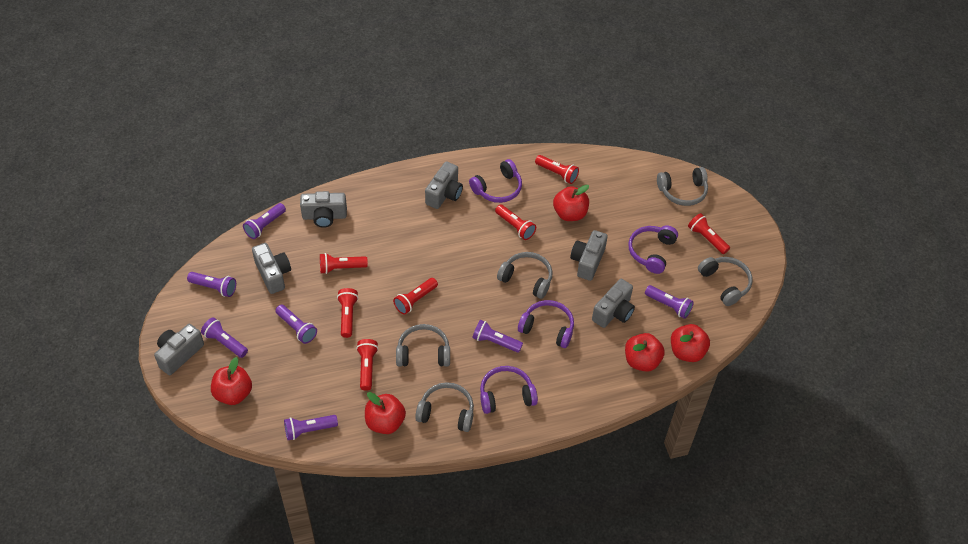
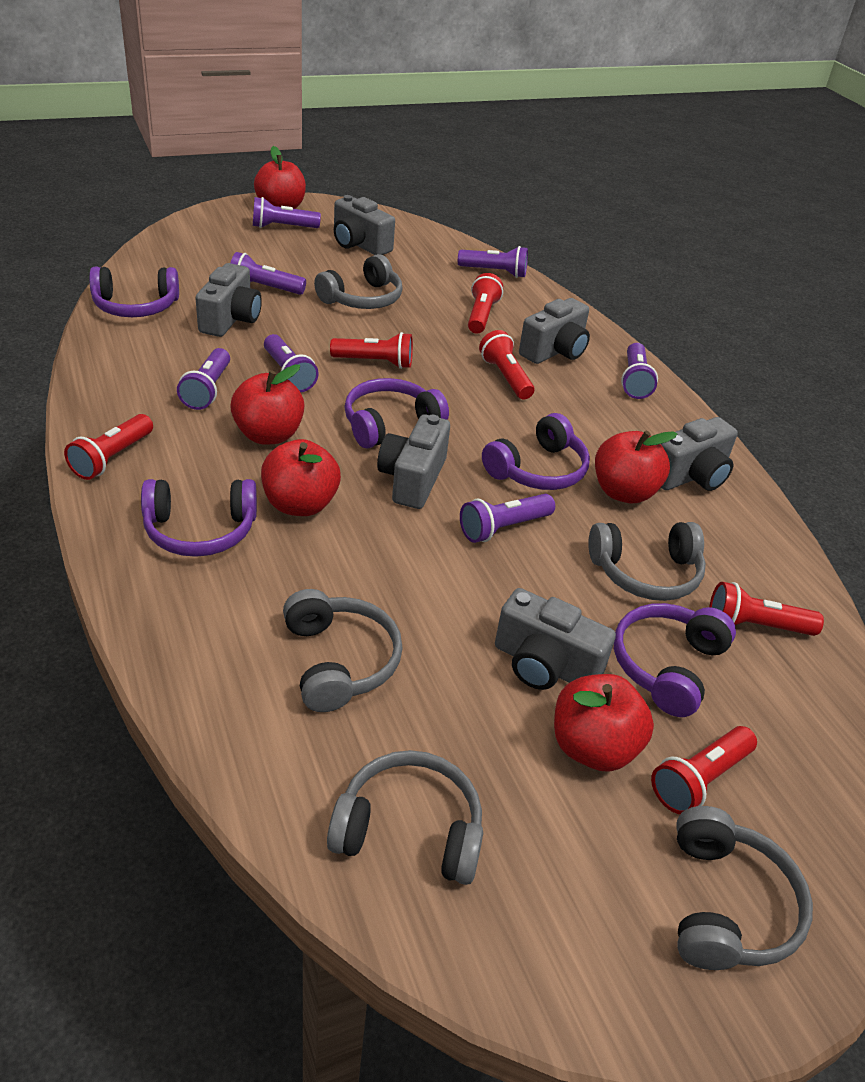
purple headphones: [469,159,522,203] [480,366,538,414] [518,300,574,348] [628,225,678,274] = 4 -> [89,267,179,317] [141,479,257,557] [344,378,449,448] [482,413,590,490] [614,603,736,717] = 5
red flashlight: [320,253,368,274] [337,288,358,338] [356,339,378,390] [393,278,438,315] [495,204,536,240] [535,155,579,184] [688,213,730,254] = 7 -> [64,414,153,480] [330,332,413,369] [468,273,503,334] [479,330,535,400] [651,726,757,814] [710,582,824,636] = 6

